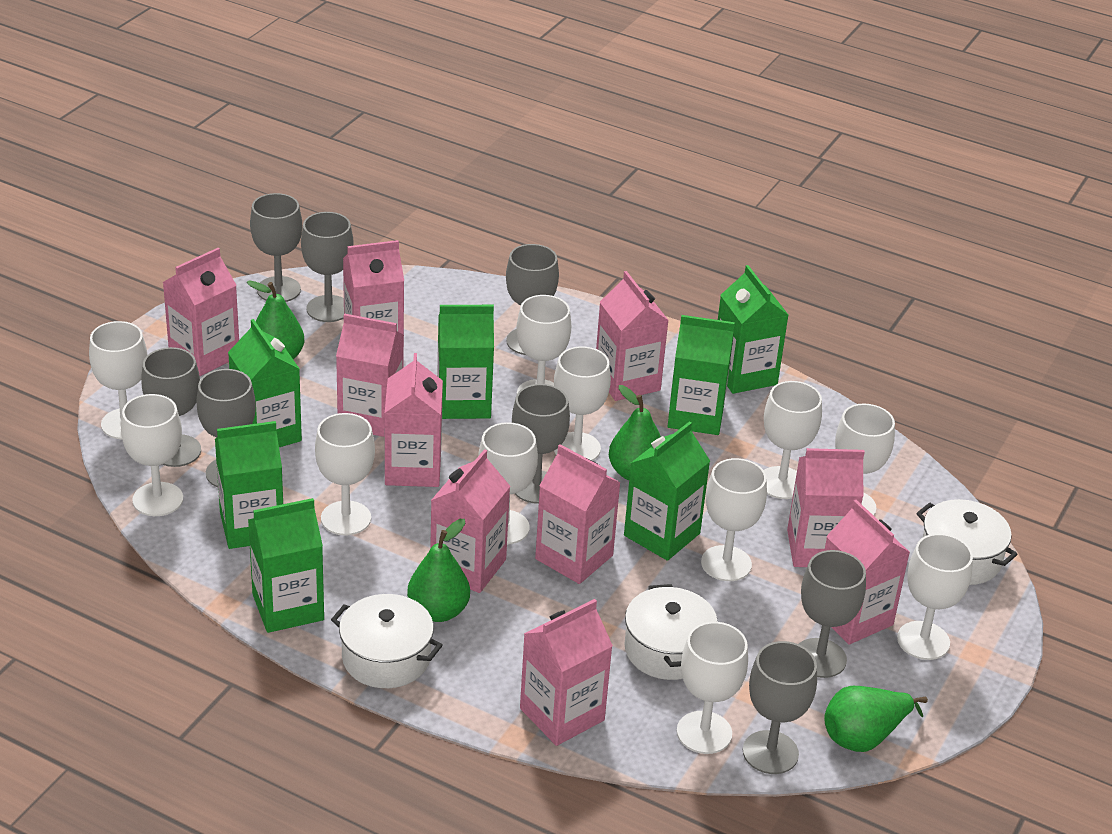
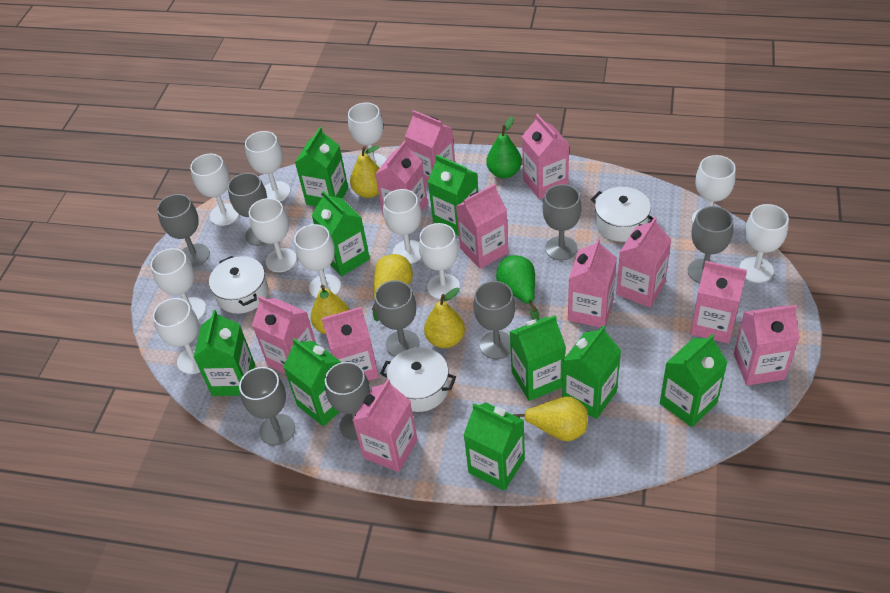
green carton: [215,421,283,549] [228,319,302,447] [248,498,324,633] [437,305,494,419] [624,421,710,561] [668,315,735,435] [718,265,788,394] = 7 -> [193,310,255,396] [283,338,341,426] [295,127,348,207] [312,191,370,276] [428,155,478,236] [464,402,525,491] [510,315,565,401] [562,325,621,419] [660,334,728,427] = 9
green pear: [247,280,305,359] [407,519,470,622] [609,385,661,480] [824,686,928,752] = 4 -> [486,116,522,178] [496,255,539,321] = 2
pink carton: [163,248,239,376] [336,314,404,437] [343,240,404,335] [385,353,443,487] [430,449,510,593] [520,599,613,746] [535,444,621,584] [596,271,669,401] [787,448,865,567] [824,500,910,645] = 10 -> [252,296,316,374] [322,307,379,381] [353,379,418,472] [375,141,428,217] [405,110,455,187] [456,184,508,269] [522,114,569,199] [568,238,617,328] [616,217,671,308] [690,261,747,344] [734,305,799,386] = 11
yellow pear: none = 0 -> [310,285,350,334] [350,146,379,198] [372,254,413,322] [424,288,465,348] [512,397,588,441] = 5

